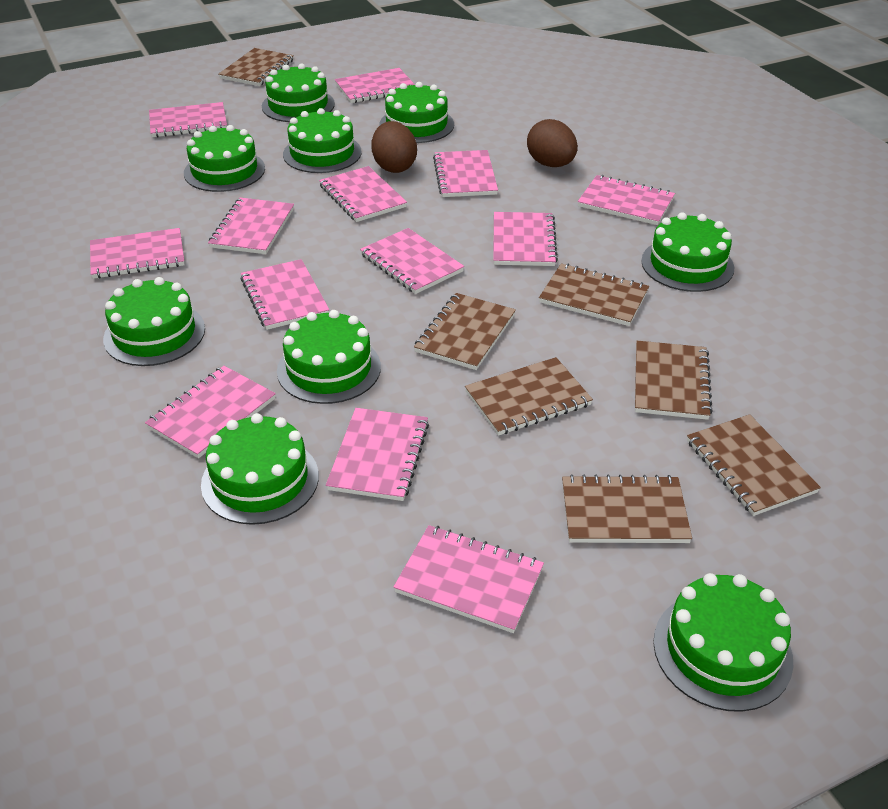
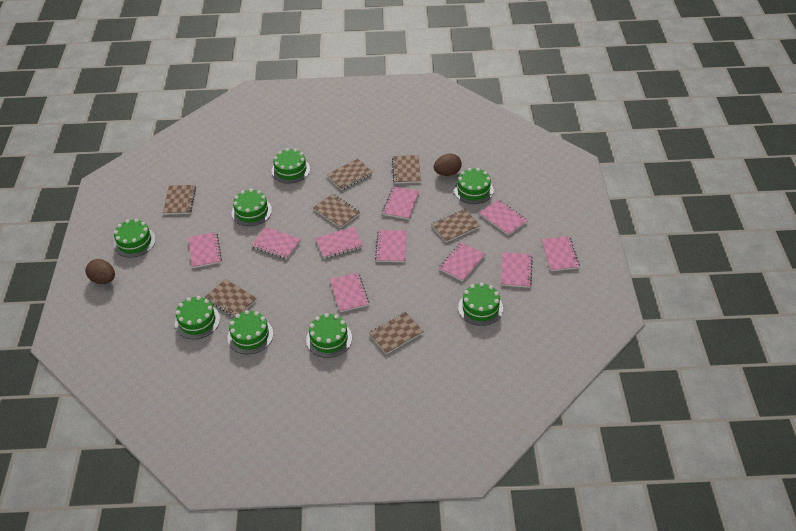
green cake: [103,277,205,366] [184,125,265,192] [201,413,319,525] [262,64,335,122] [277,310,381,404] [283,108,362,173] [379,82,454,143] [641,212,734,292] [653,573,793,712] = 9 -> [114,219,156,258] [175,296,220,339] [228,310,273,354] [232,189,272,226] [272,148,310,184] [306,313,352,358] [454,168,494,204] [458,283,503,326] = 8
pink notebook: [90,228,185,279] [145,366,276,458] [149,102,227,137] [208,197,294,254] [240,259,329,330] [319,166,407,222] [326,408,429,501] [335,68,415,103] [360,228,464,294] [393,525,544,633] [433,150,498,197] [493,212,558,266] [578,175,675,225] = 13 -> [188,232,222,268] [251,227,301,259] [315,227,363,259] [330,273,369,312] [375,230,407,262] [382,186,419,219] [438,242,485,281] [480,200,528,236] [501,252,533,288] [542,236,580,271] = 10

